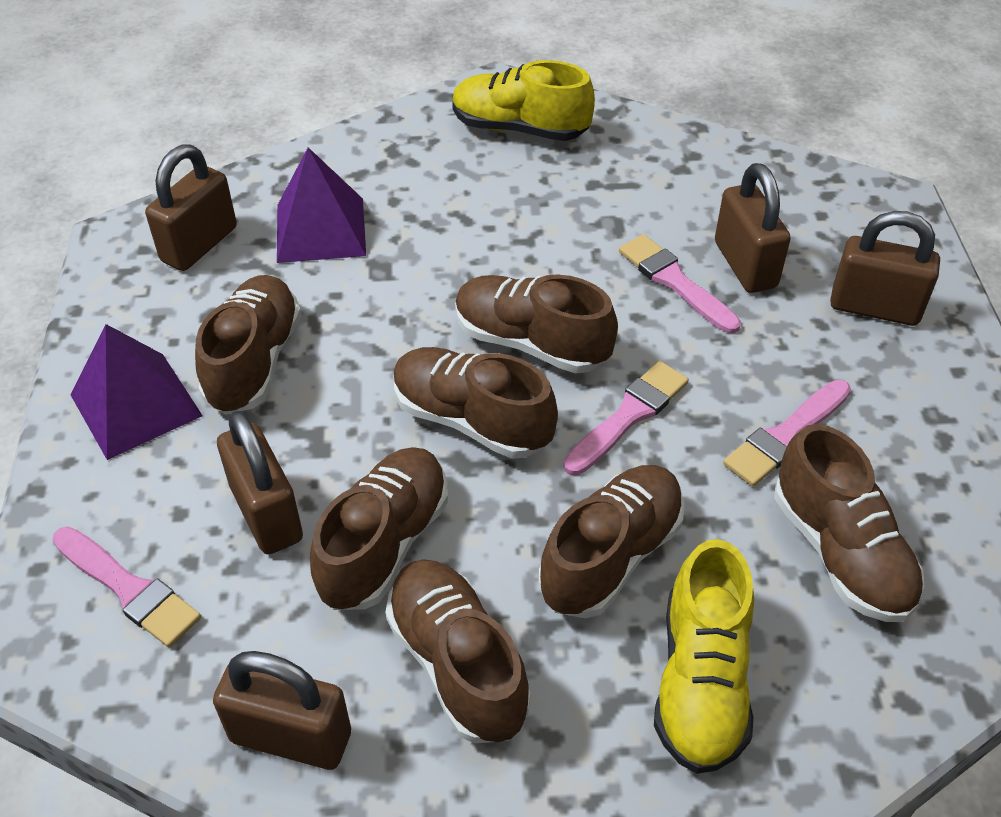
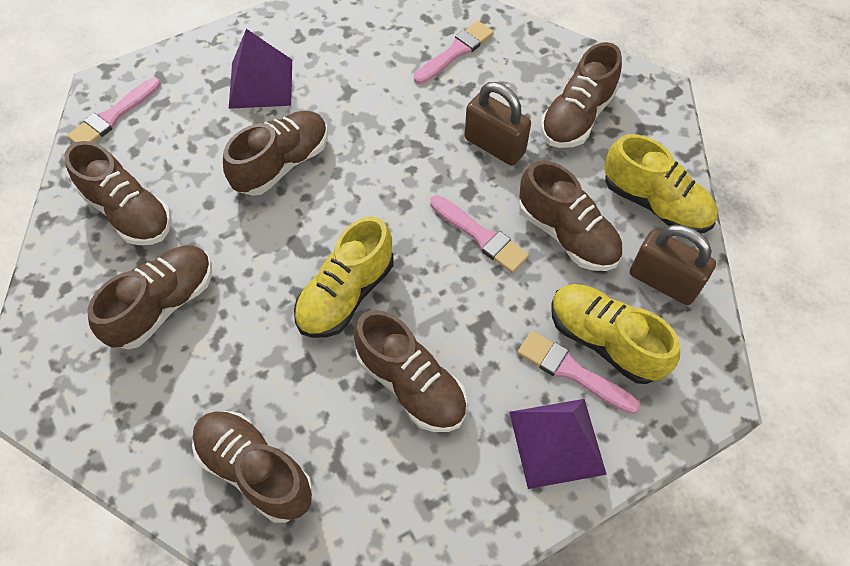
brown padlock: [145,144,237,271] [213,651,351,770] [217,411,303,554] [715,163,791,293] [830,211,940,326] = 5 -> [465,82,531,166] [630,225,716,305] = 2
yellow shoe: [452,60,595,141] [654,539,754,774] = 2 -> [294,216,393,338] [551,284,680,384] [604,134,718,233] = 3

